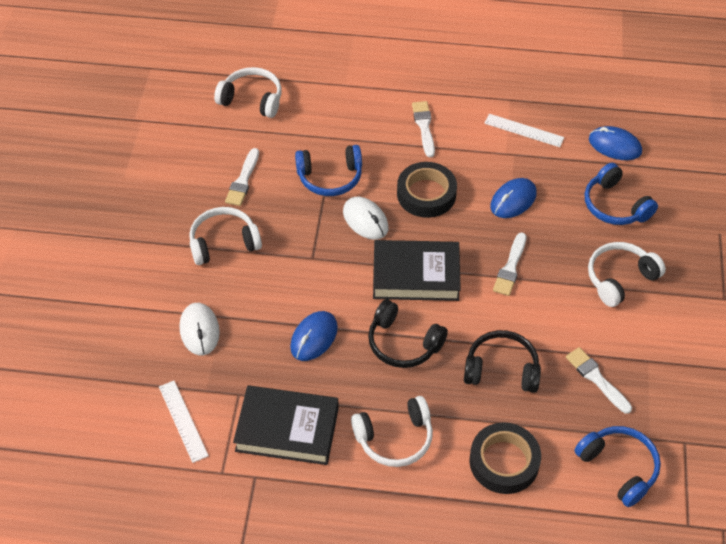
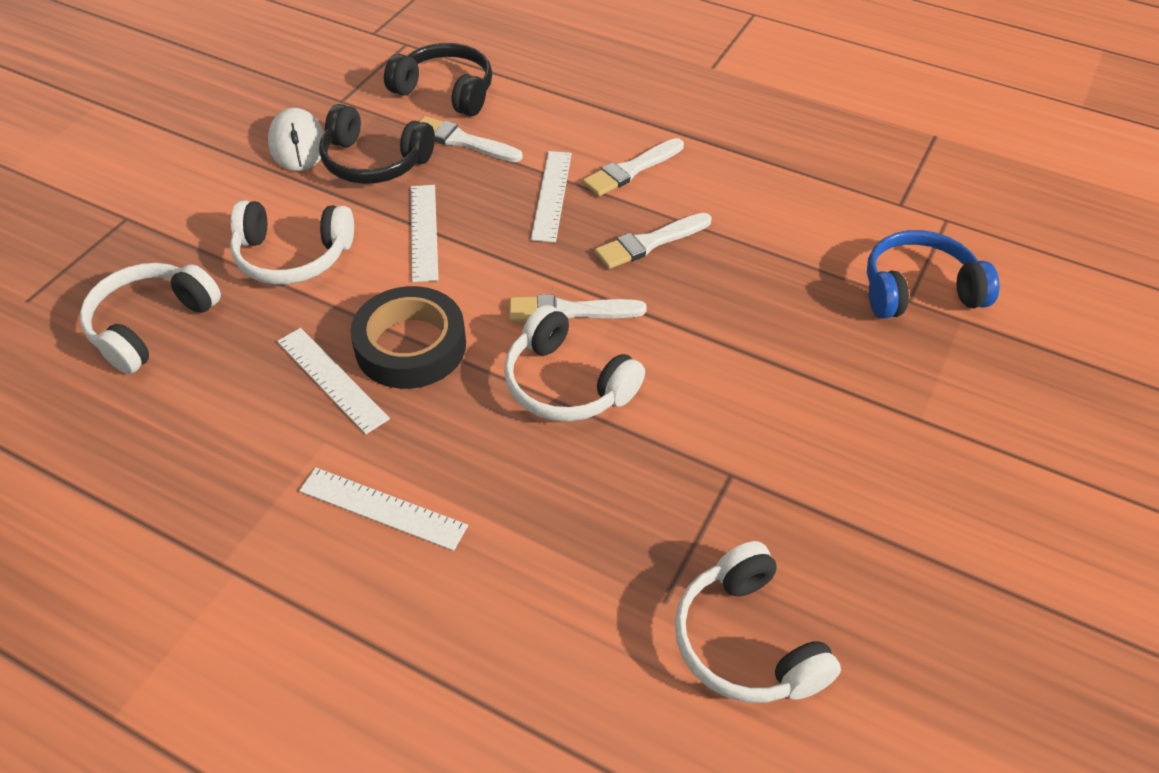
black book: [233,385,339,465] [373,240,461,301] = 2 -> none = 0
black tape: [397,162,457,218] [470,422,541,494] = 2 -> [350,286,466,389] = 1
blue headphones: [295,145,362,196] [574,426,661,507] [585,163,658,225] = 3 -> [867,230,999,319] = 1
blue mouse: [290,311,338,361] [490,178,537,218] [589,126,642,160] = 3 -> none = 0
white mouse: [180,303,220,355] [343,197,389,240] = 2 -> [268,108,324,171] = 1
white ruler: [159,381,209,463] [484,114,564,147] = 2 -> [277,328,390,434] [299,468,468,551] [411,185,438,282] [531,151,572,242] = 4

